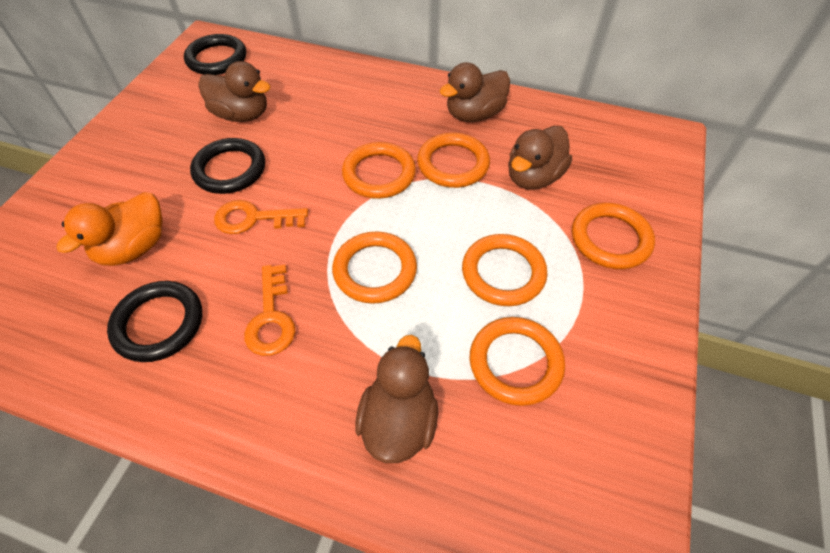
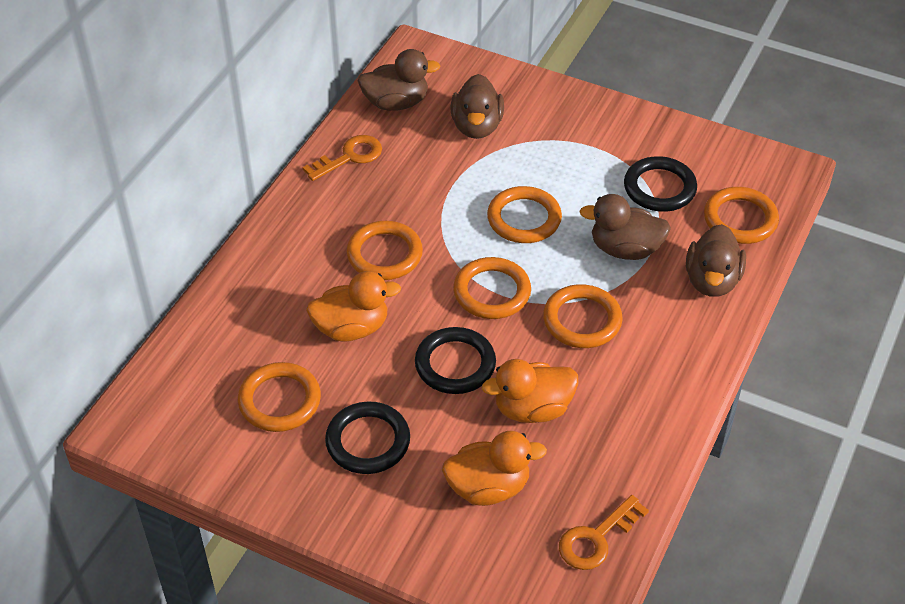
orange duck: [56,192,163,266] = 1 -> [306,271,401,342] [442,431,547,506] [482,359,579,423] = 3

